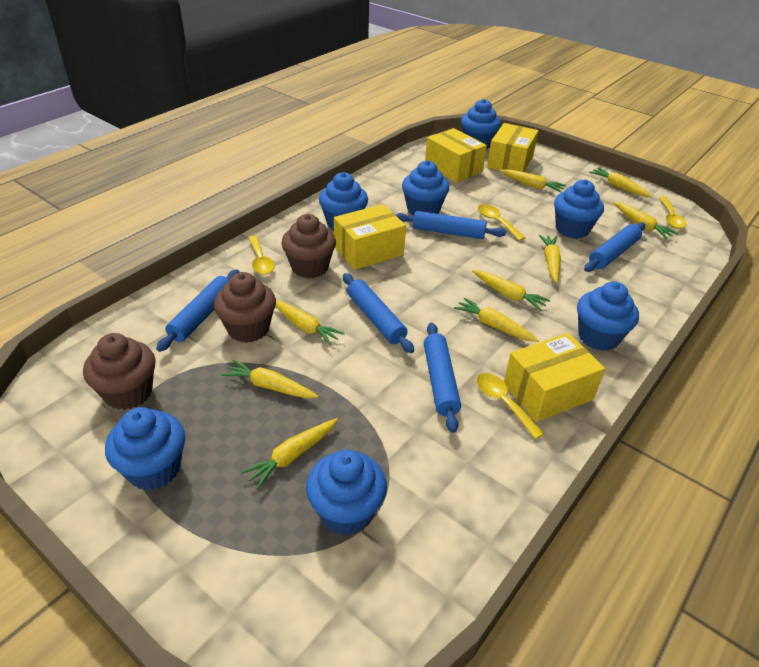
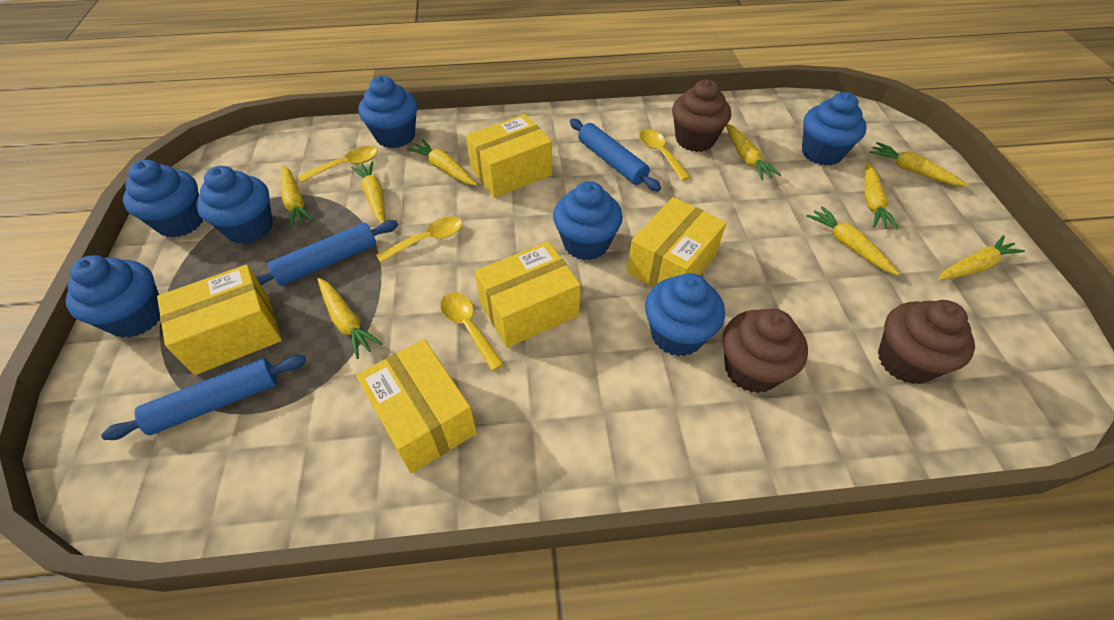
blue rolling pin: [156,269,239,352] [343,273,414,353] [395,211,506,239] [424,323,461,433] [584,222,645,272] = 5 -> [101,355,306,440] [255,220,398,286] [570,119,661,191] = 3
yellow box: [334,204,406,270] [425,128,487,182] [487,123,539,172] [504,333,605,422] = 4 -> [157,265,282,375] [356,339,477,474] [466,114,552,198] [475,242,581,348] [627,197,726,287] = 5

